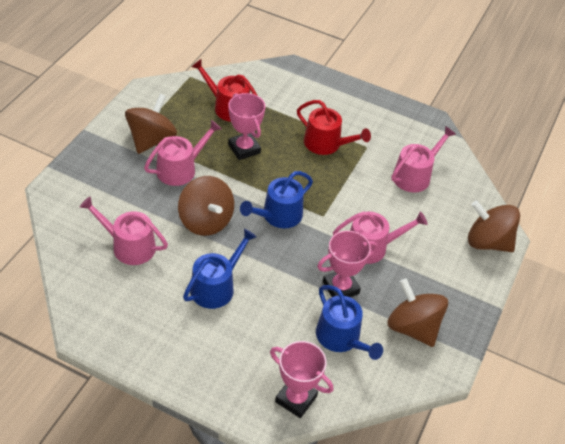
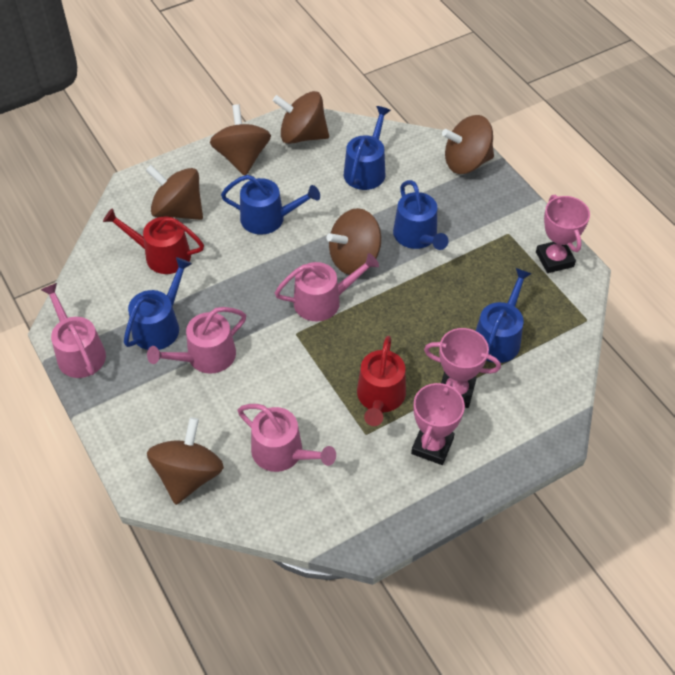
blue watering can: [183,229,257,309] [240,171,313,228] [316,285,383,360] = 3 -> [124,257,192,350] [221,175,320,235] [344,106,391,190] [393,180,449,250] [476,268,532,363] = 5
brown spinning top: [125,94,177,154] [178,176,234,236] [387,278,448,347] [468,201,520,252] = 4 -> [146,165,203,220] [147,417,224,505] [210,104,271,176] [273,91,329,144] [326,208,381,275] [442,115,494,174] = 6

